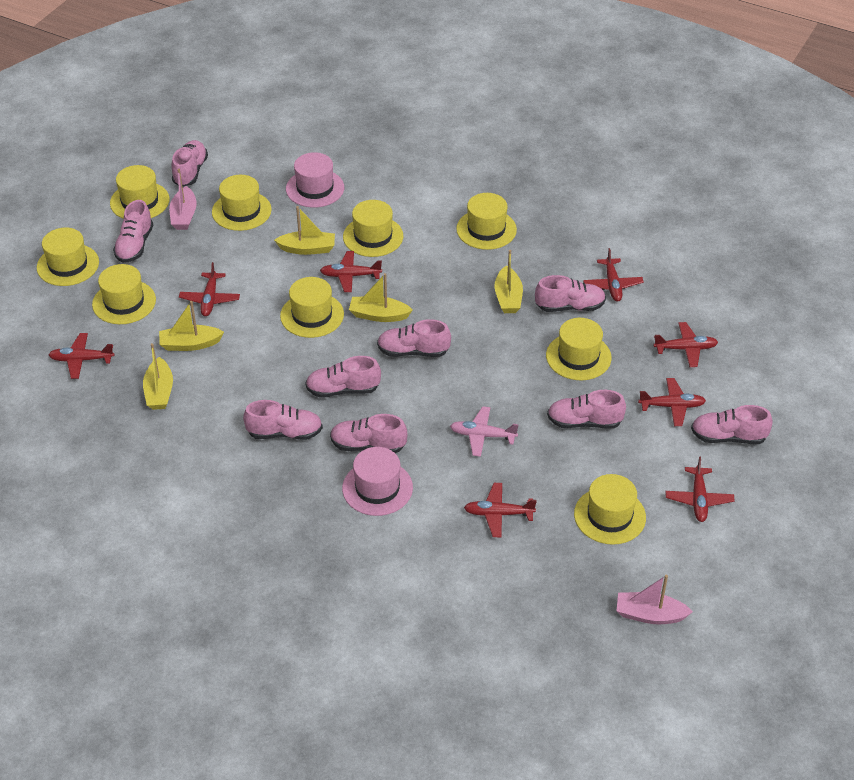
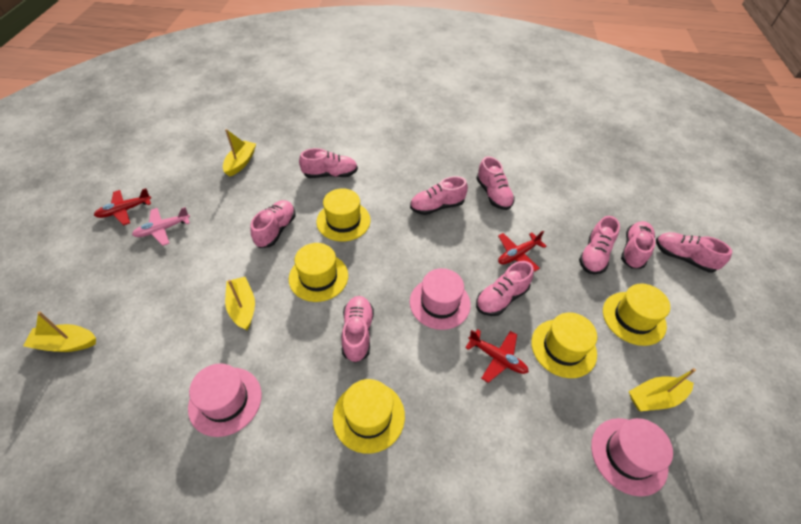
pink boat: [169,169,197,230] [617,575,693,624] = 2 -> none = 0
pink hat: [286,152,344,208] [342,447,413,516] = 2 -> [188,363,262,437] [410,268,471,330] [591,418,673,497] = 3
red plane: [49,333,114,379] [179,262,240,316] [320,251,382,292] [464,483,537,537] [583,248,644,302] [638,378,706,426] [653,322,718,367] [665,457,735,522] = 8 -> [94,188,151,226] [465,329,529,383] [498,231,547,272] = 3
yellow boat: [143,343,173,410] [159,301,224,351] [274,206,335,255] [349,273,413,322] [494,250,523,313] = 5 -> [23,311,96,352] [223,129,256,177] [225,277,255,330] [629,368,696,411] = 4
yellow hat: [37,228,99,286] [92,264,156,324] [110,165,170,219] [212,175,272,231] [280,277,344,338] [343,200,403,257] [456,193,517,250] [546,318,612,380] [574,474,646,545] = 9 -> [289,243,348,302] [316,188,370,242] [333,379,405,454] [531,312,597,378] [603,284,670,346] = 5

